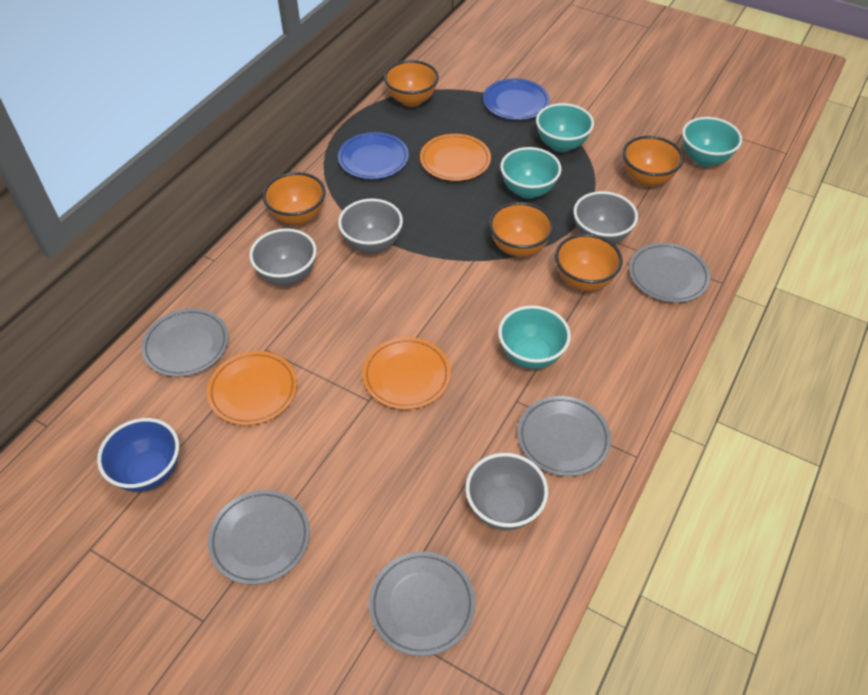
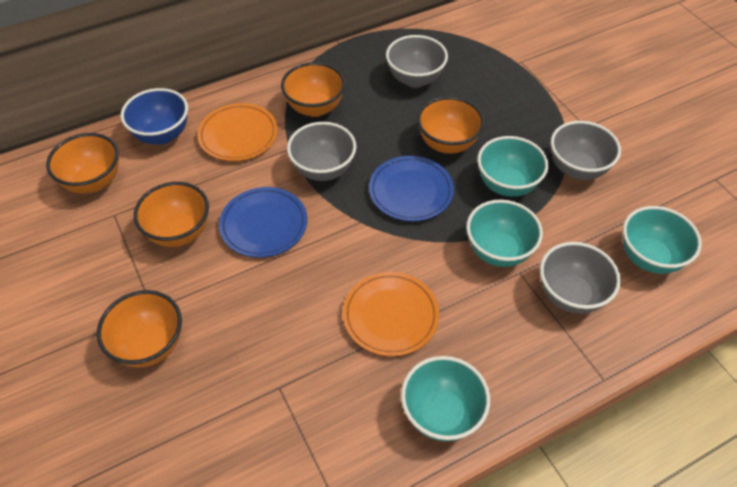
grey plate: [141,308,229,377] [208,490,310,585] [369,551,475,656] [517,396,611,476] [629,243,711,303] = 5 -> none = 0
orange plate: [207,351,297,425] [363,337,451,410] [420,134,491,181] = 3 -> [197,103,278,161] [343,272,439,357] = 2

